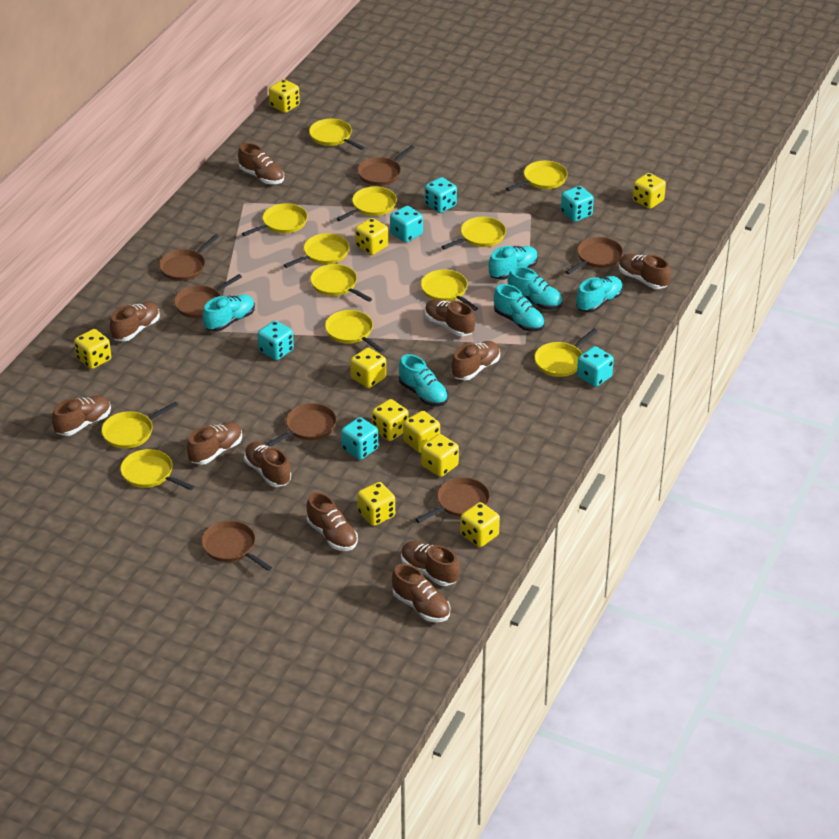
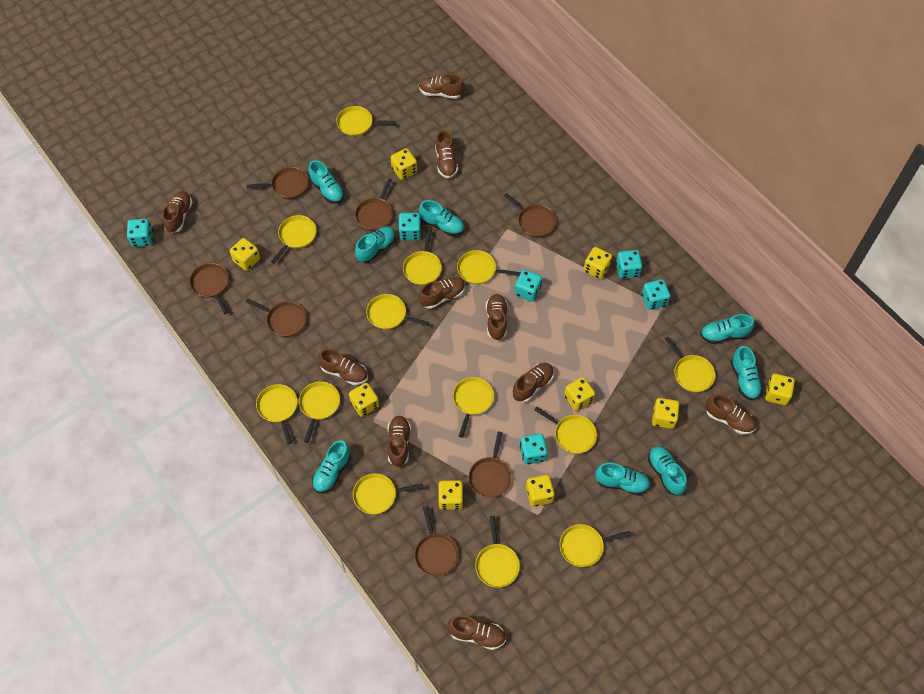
brown shoe: [52,396,111,436] [110,302,160,341] [187,422,242,465] [238,143,284,184] [244,442,291,487] [306,492,358,551] [392,564,450,622] [401,541,460,586] [425,299,475,336] [451,341,500,380] [619,254,671,289] = 11 -> [162,191,193,233] [318,348,368,385] [388,416,411,467] [419,74,464,99] [419,277,465,309] [435,130,458,178] [448,615,506,650] [486,294,508,340] [512,363,554,403] [705,394,756,435] = 10
turquoise shoe: [203,294,255,332] [399,354,448,406] [488,246,538,280] [494,284,545,332] [507,266,563,310] [576,276,623,312] = 6 -> [308,160,344,204] [312,440,351,493] [355,226,396,263] [419,200,464,236] [595,463,650,495] [648,446,687,495] [700,314,754,344] [731,346,763,400] = 8
yellow dice: [74,329,111,369] [269,79,300,113] [350,348,386,388] [355,218,388,255] [357,482,395,526] [372,399,409,441] [403,411,440,453] [421,434,459,477] [460,502,500,547] [633,173,666,209] = 10 -> [230,238,260,271] [349,383,379,417] [391,148,417,180] [438,480,463,510] [526,475,555,507] [564,377,595,411] [584,247,612,279] [652,398,679,429] [765,374,795,405] = 9
yellow pan: [101,402,178,449] [120,449,194,490] [242,203,308,236] [284,233,349,268] [309,119,365,150] [310,264,372,302] [325,310,384,353] [337,187,397,221] [421,270,478,311] [441,217,506,250] [506,161,568,191] [534,328,598,377] = 12 -> [256,384,298,444] [271,215,316,264] [299,381,340,443] [336,106,396,136] [353,473,423,514] [366,294,429,329] [403,229,442,285] [453,377,494,438] [457,250,521,284] [475,516,520,587] [534,407,597,454] [560,524,631,567] [665,337,716,392] = 13

